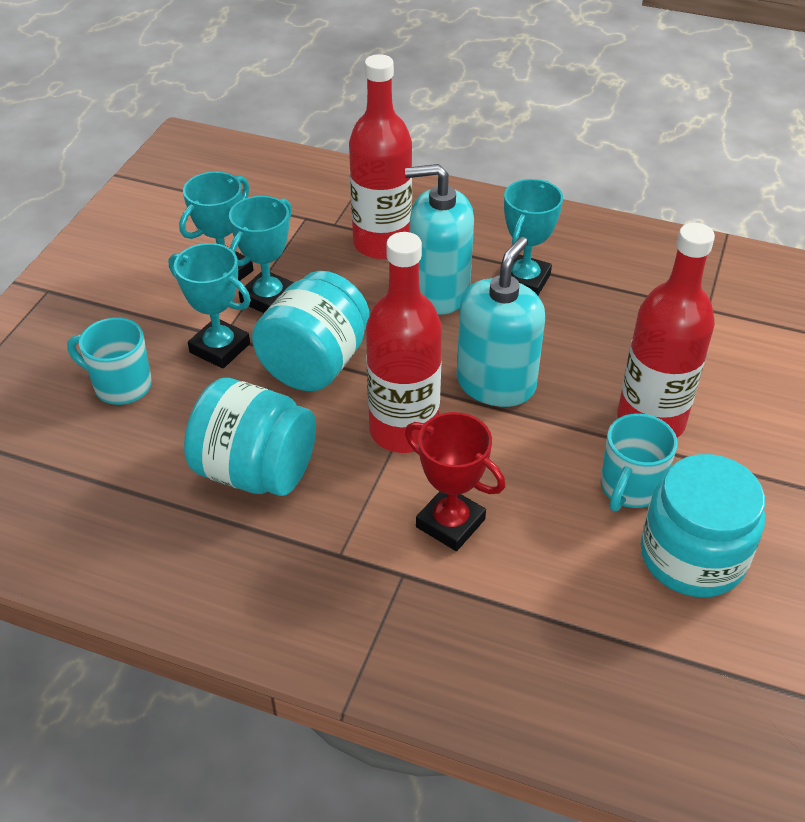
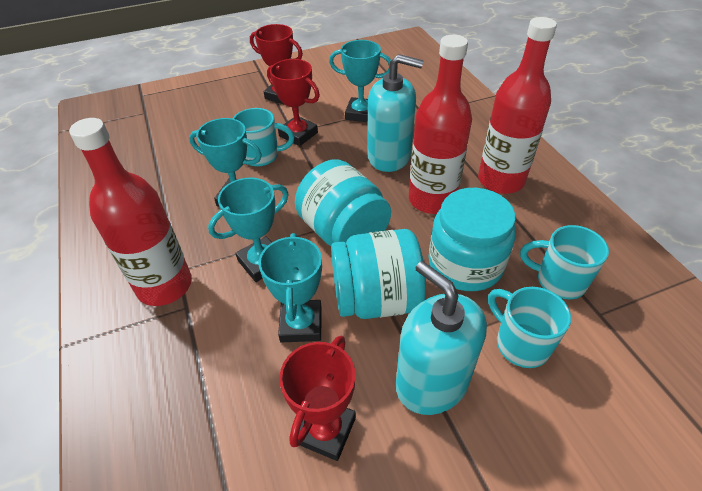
red trophy: [405,412,505,551] = 1 -> [250,24,303,105] [267,59,320,146] [279,336,356,461] = 3
turquoise mug: [67,317,152,405] [601,413,678,512] = 2 -> [233,108,295,167] [488,287,571,368] [520,225,609,299] = 3

